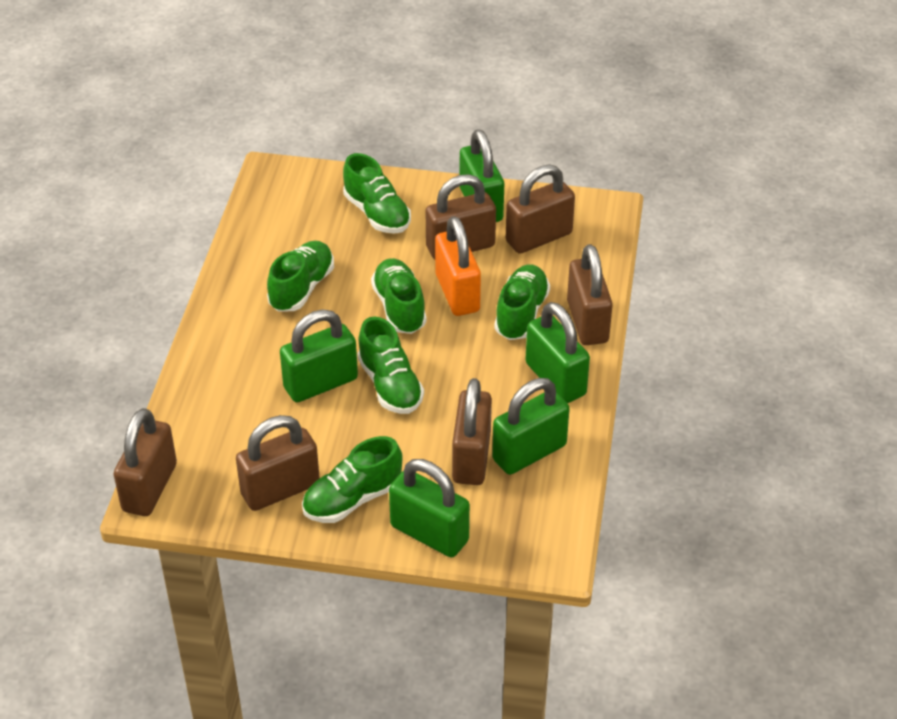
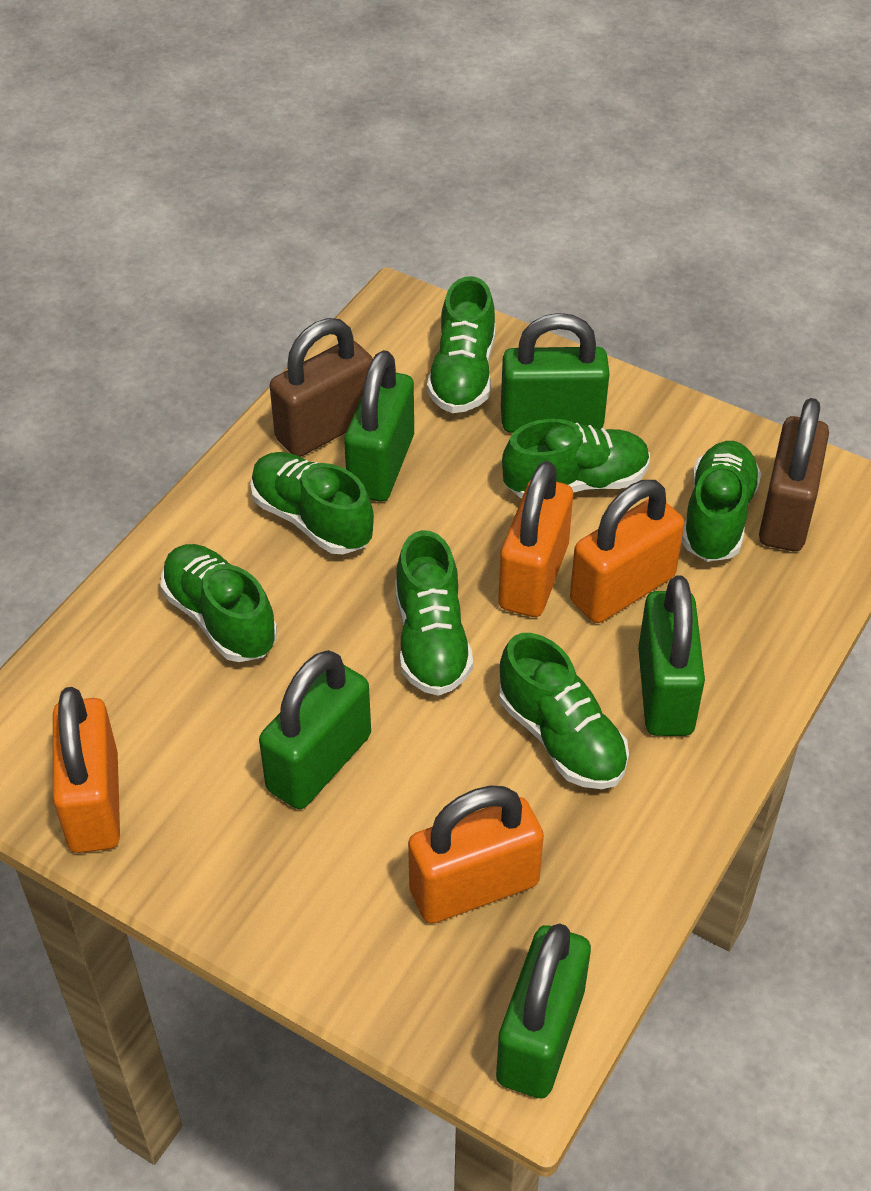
brown padlock: [114,408,177,516] [236,415,320,511] [426,174,496,260] [452,378,492,485] [506,165,575,254] [567,244,613,345] = 6 -> [270,318,373,457] [759,398,829,551] = 2
green shoe: [267,241,334,312] [302,436,403,523] [343,153,411,234] [358,316,424,414] [371,258,427,334] [494,264,550,340] = 6 -> [161,544,277,662] [250,452,374,554] [395,530,473,696] [427,276,495,413] [499,633,629,789] [502,419,650,499] [682,441,761,562] = 7
orange padlock: [435,216,481,316] = 1 -> [53,687,120,853] [408,785,544,924] [498,461,573,617] [570,480,684,623] = 4

